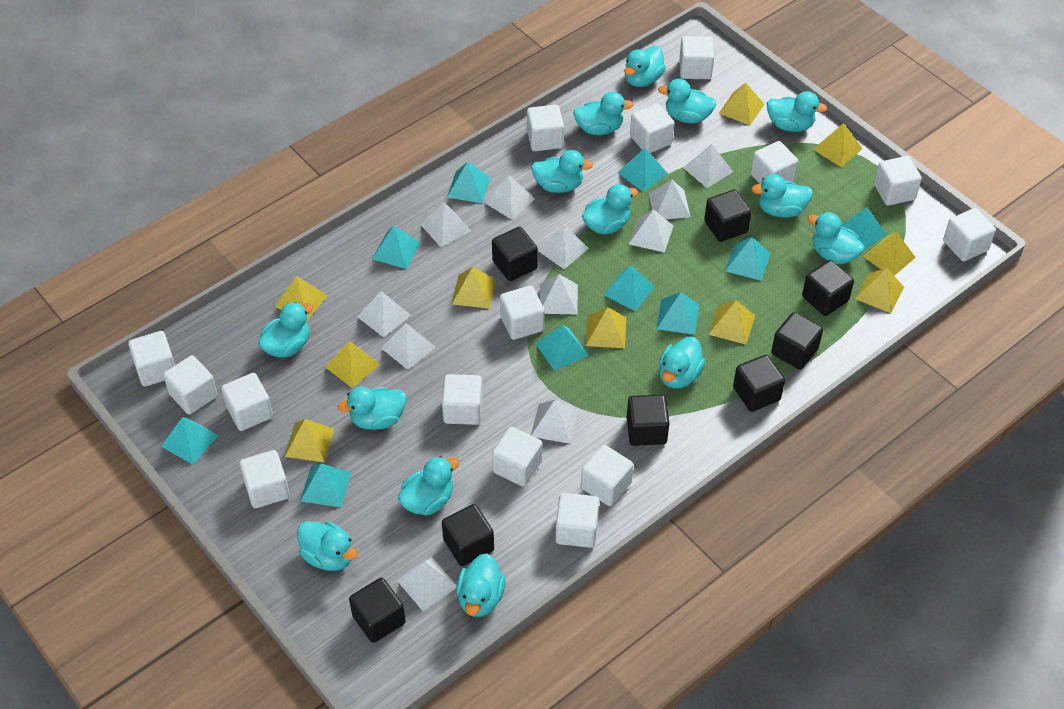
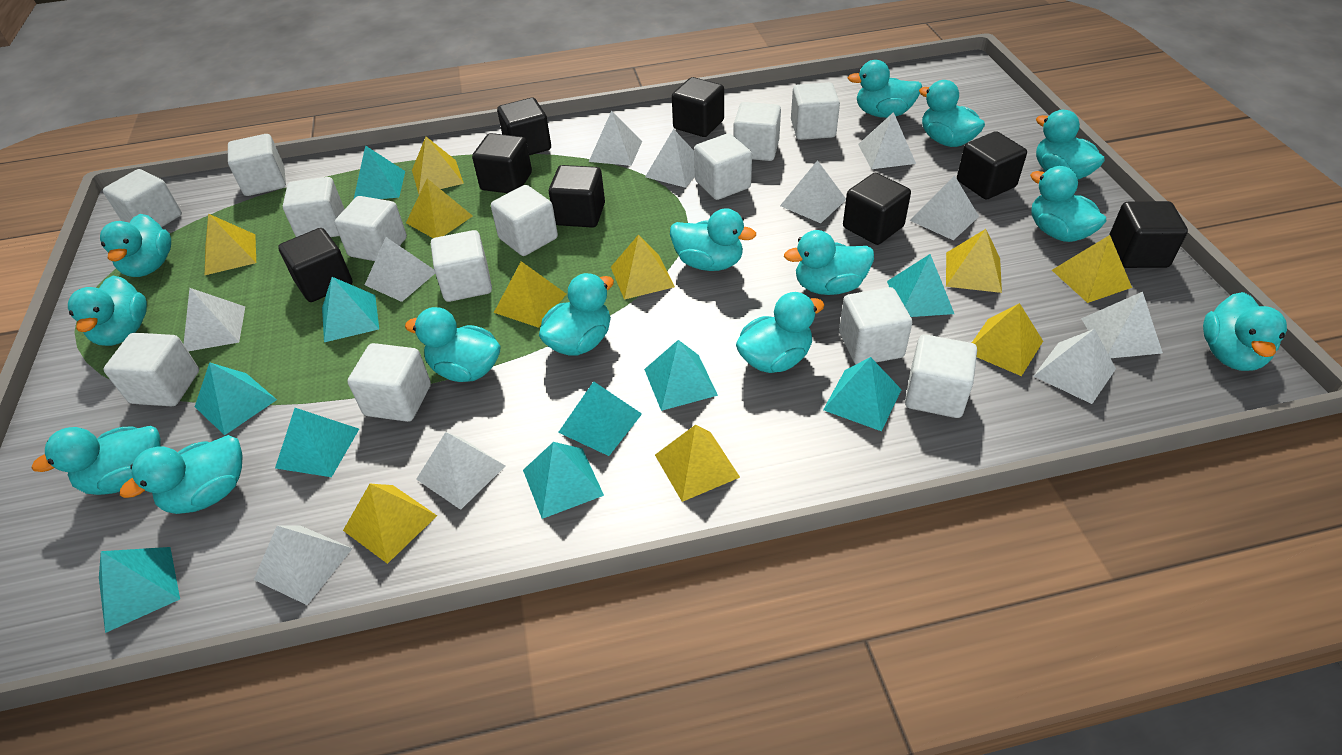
white cube: [128,331,175,387] [163,355,218,414] [221,373,273,431] [239,450,290,508] [442,374,483,425] [492,427,542,487] [500,286,544,340] [527,104,564,151] [555,493,599,548] [581,445,633,506] [630,103,675,153] [679,36,714,79] [751,141,798,184] [874,156,922,206] [943,208,996,261] = 15 -> [103,169,182,227] [103,333,199,407] [228,134,286,196] [283,177,344,237] [334,196,407,261] [348,343,431,422] [431,230,492,302] [491,185,558,256] [694,133,752,200] [733,102,781,161] [791,82,840,140] [839,287,912,364] [905,334,977,418] = 13

